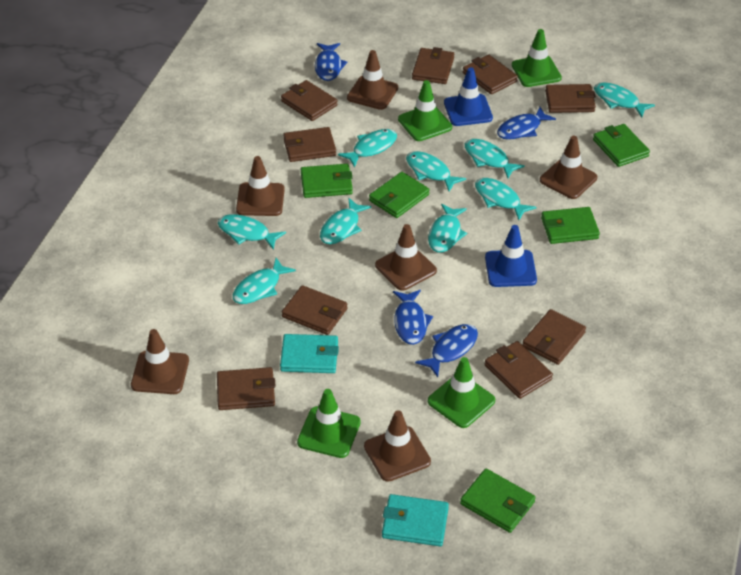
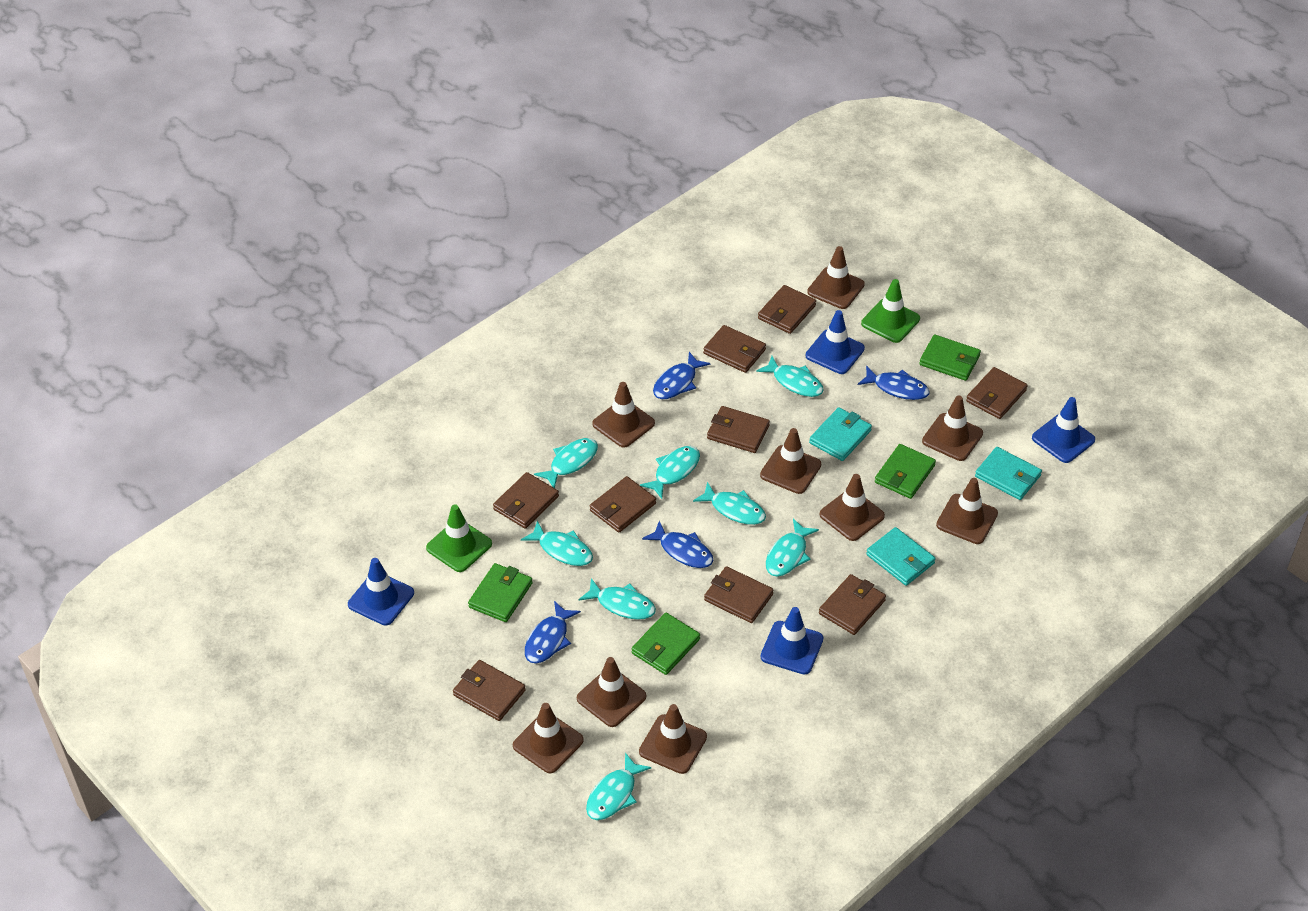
blue traffic cone: [444,67,493,126] [485,225,537,287] = 2 -> [348,558,414,626] [761,607,823,675] [806,310,865,374] [1032,397,1095,463] = 4
brown traffic cone: [131,329,189,394] [236,156,285,216] [347,50,398,110] [364,410,431,482] [375,224,437,291] [540,136,597,199] = 6 -> [513,703,584,773] [577,657,646,727] [592,382,655,447] [639,704,707,774] [760,428,821,494] [807,246,865,309] [819,474,885,541] [922,395,983,461] [936,478,998,544] = 9
green traffic cone: [297,389,361,458] [398,80,452,141] [428,357,495,428] [512,29,562,87] = 4 -> [426,505,492,572] [861,279,920,343] = 2
green wallet: [301,164,353,198] [369,172,430,218] [460,468,535,533] [541,207,600,244] [593,124,650,167] = 5 -> [468,563,533,622] [631,613,700,675] [875,444,936,499] [919,334,981,381] = 4
turquoise fish: [218,214,286,250] [233,258,296,304] [320,198,371,245] [338,129,397,168] [406,151,466,191] [428,204,467,253] [465,139,525,178] [475,178,537,220] [594,82,655,117] = 9 -> [521,521,593,566] [534,438,598,488] [579,578,656,620] [586,753,651,820] [640,446,700,499] [693,482,766,525] [756,356,824,397] [766,519,819,577] = 8
turquoise wallet: [280,334,339,373] [382,494,449,546] = 2 -> [809,407,872,461] [866,527,936,586] [975,447,1042,500] = 3

